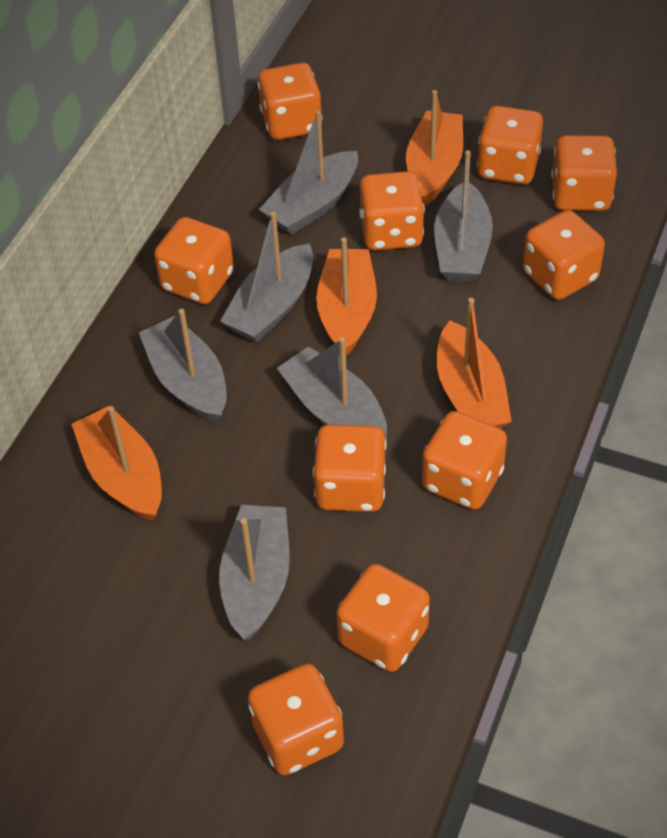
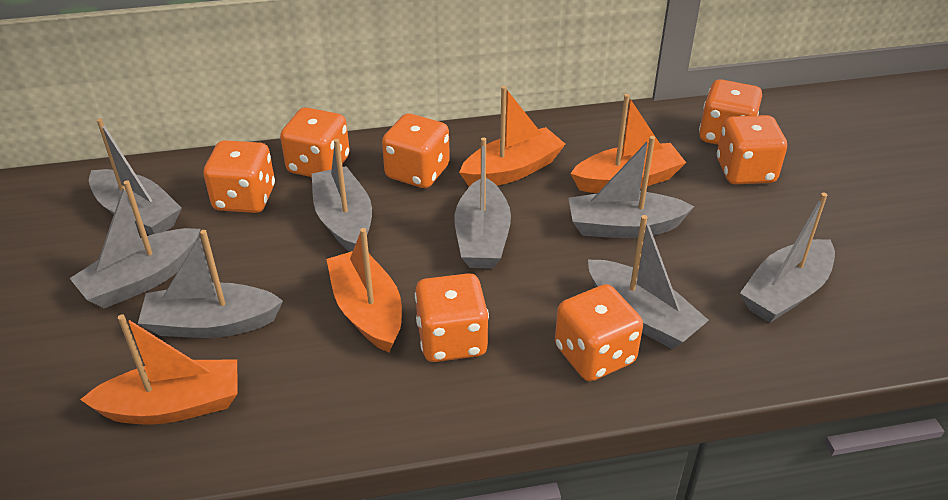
grey boat: [138,309,227,423] [219,505,290,641] [220,212,313,343] [259,111,358,235] [277,337,387,439] [434,150,493,282] = 6 -> [69,180,200,308] [89,119,182,235] [138,230,283,338] [312,139,372,252] [455,137,511,269] [569,136,694,238] [588,215,709,349] [740,193,835,323] = 8
orange dice: [154,217,234,304] [248,664,344,775] [257,63,322,140] [313,424,386,512] [336,564,430,672] [359,171,425,251] [422,411,507,510] [477,106,543,185] [523,210,605,300] [551,135,617,211] = 10 -> [203,140,275,213] [280,107,350,177] [382,114,450,188] [415,273,489,362] [555,284,643,381] [699,79,762,145] [717,115,787,185] = 7

